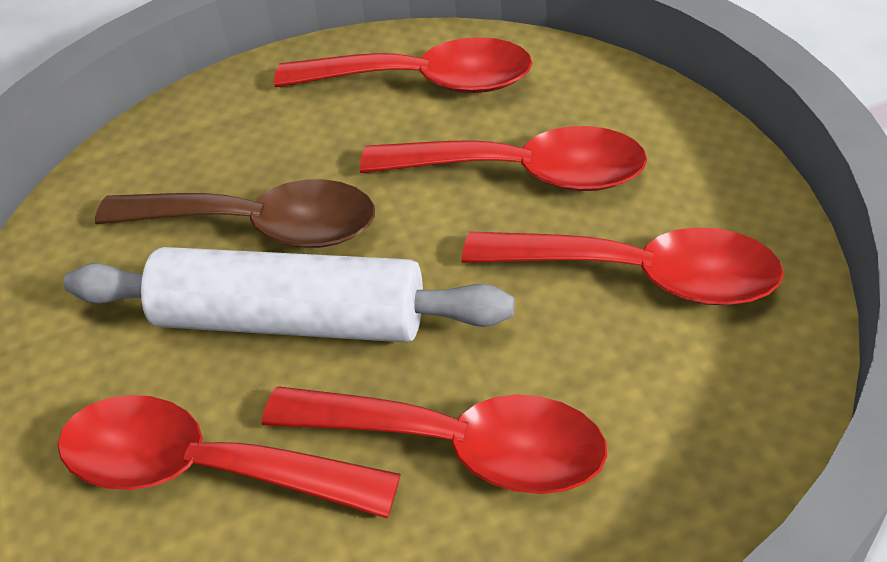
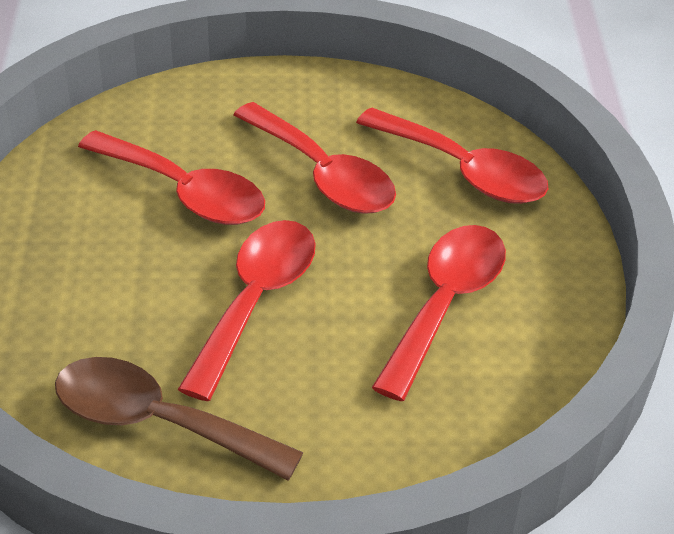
white rolling pin: [63,247,515,342] = 1 -> none = 0

